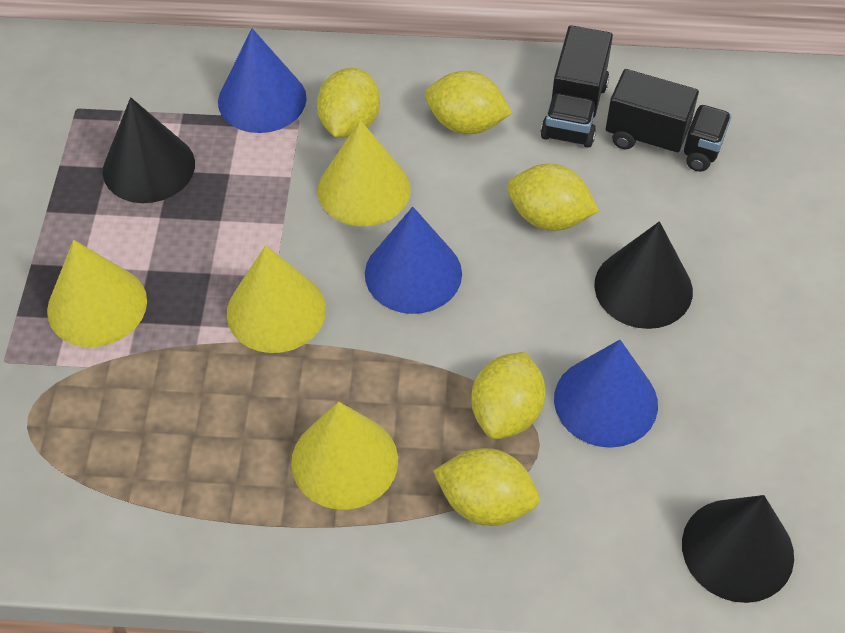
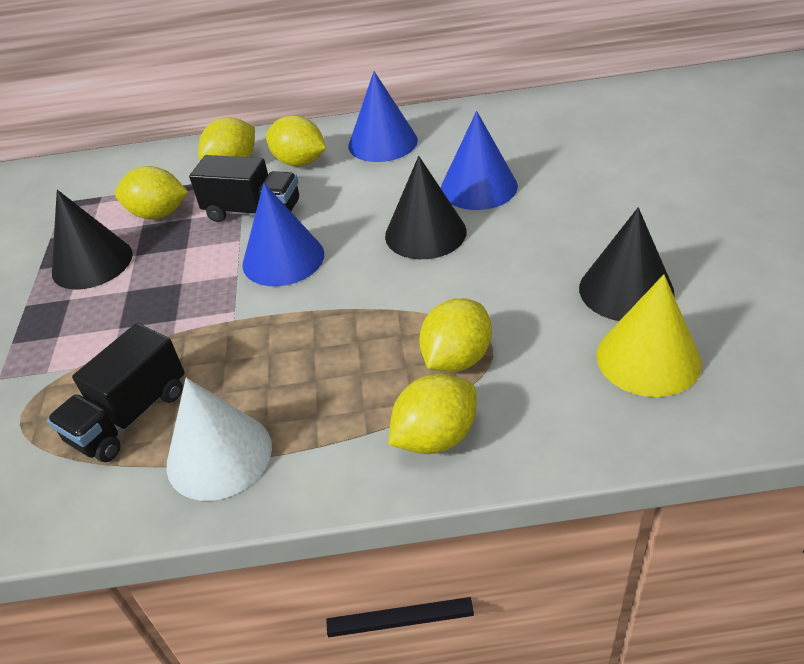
white cone: none = 0 -> [166,378,272,501] = 1
yellow cone: [47,240,147,347] [227,245,326,353] [291,402,398,510] [318,120,411,226] = 4 -> [597,274,702,397] = 1

